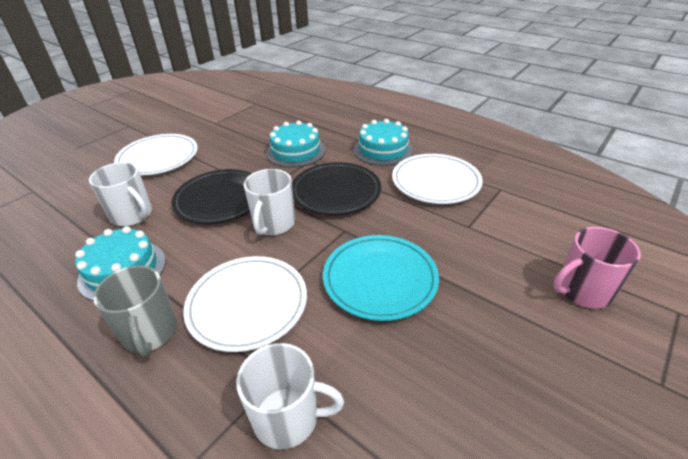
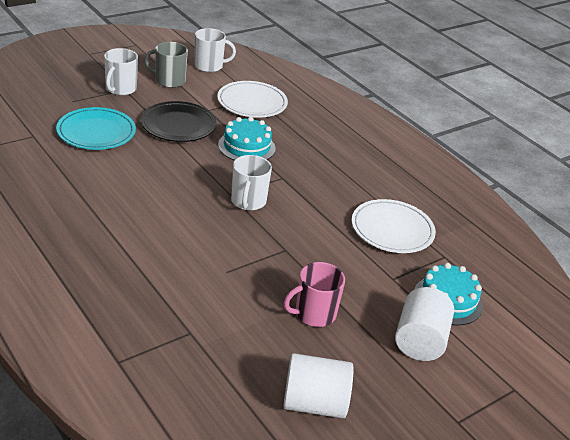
black plate: [172,169,252,224] [292,162,381,215] = 2 -> [141,101,217,142] = 1
turquoise cake: [75,226,166,301] [266,121,325,167] [354,119,413,166] = 3 -> [218,117,275,161] [414,263,483,326] = 2
white cylinder: none = 0 -> [283,353,353,418] [395,287,454,361] = 2
white plate: [114,134,198,175] [183,256,307,352] [392,154,483,204] = 3 -> [217,81,288,118] [352,199,436,253] = 2

